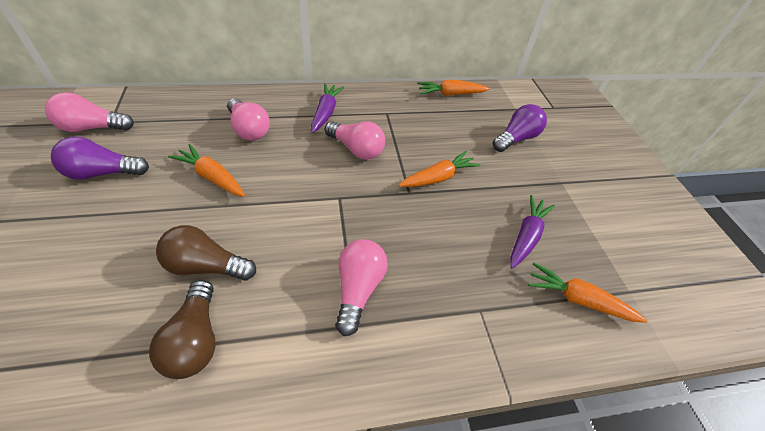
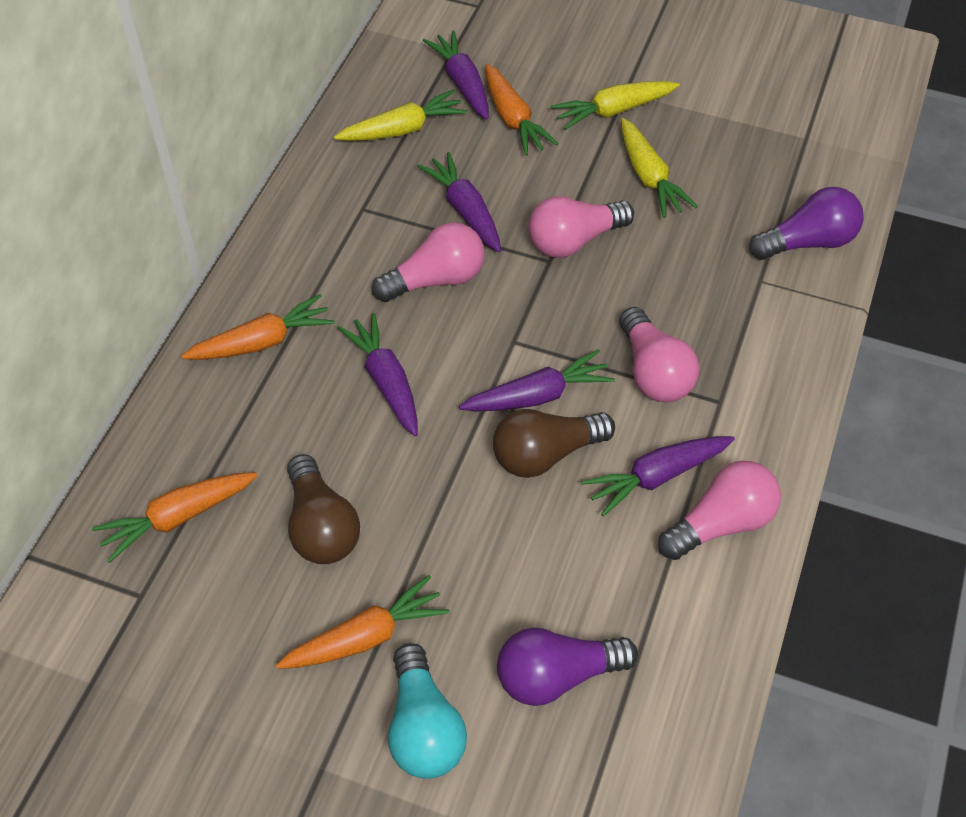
purple carrot: [311,83,344,133] [510,195,555,269] = 2 -> [337,313,418,436] [417,152,501,252] [423,31,489,120] [459,349,615,411] [581,436,735,516] = 5
turquoise light bulb: none = 0 -> [388,643,467,779] = 1
yellow carrot: none = 0 -> [334,89,467,141] [551,81,680,130] [621,118,698,218] = 3

